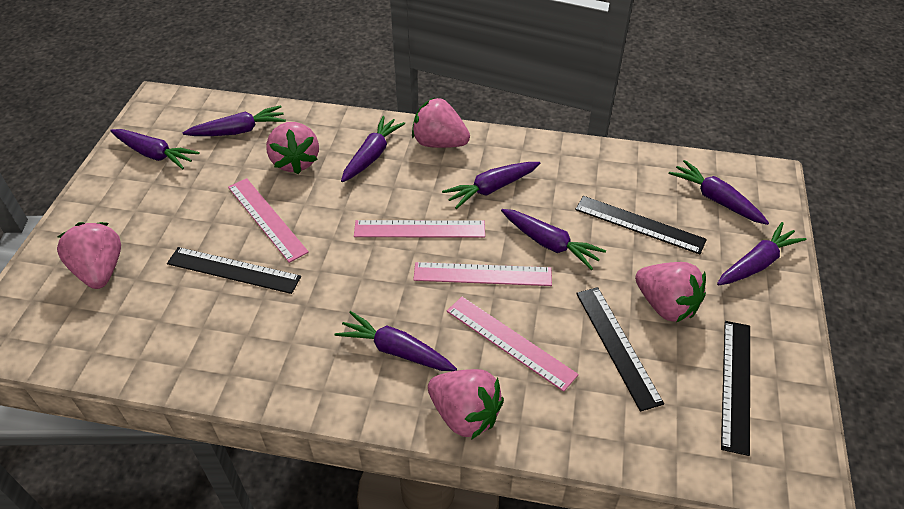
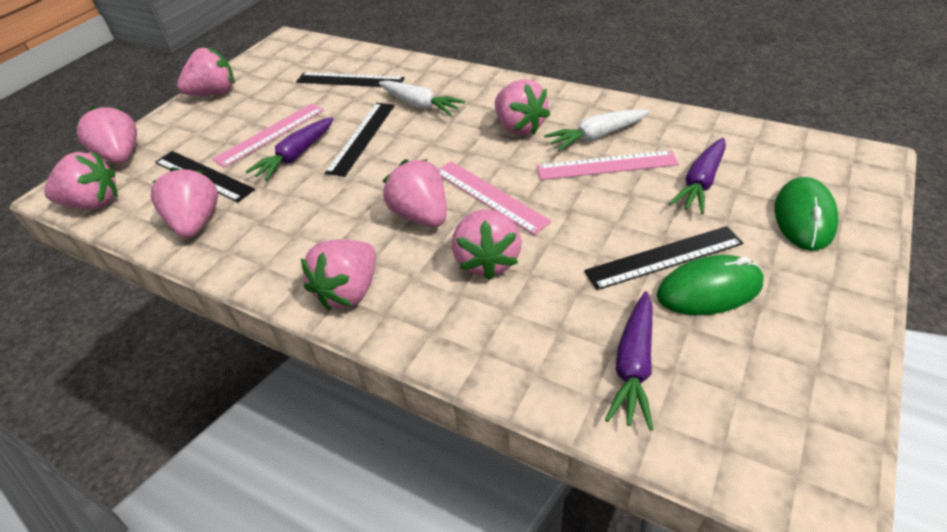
green mouse: none = 0 -> [657,255,764,315] [775,177,839,250] = 2
pink ruler: [228,178,309,263] [354,220,485,238] [413,262,552,286] [447,297,579,392] = 4 -> [212,103,324,168] [438,161,552,235] [537,150,679,180] = 3
pink strawberry: [57,222,121,289] [266,122,319,174] [412,98,470,148] [428,369,504,440] [635,262,706,322] = 5 -> [44,152,118,209] [75,106,137,163] [151,167,218,238] [177,47,235,96] [301,239,376,310] [383,159,447,227] [452,209,522,280] [495,79,550,135] = 8
purple carrot: [110,129,200,169] [183,105,286,136] [335,311,457,371] [341,116,405,182] [442,162,541,209] [501,209,606,270] [669,160,769,225] [717,222,806,285] = 8 -> [245,117,333,181] [605,291,653,431] [669,138,726,214] = 3
white carrot: none = 0 -> [379,80,465,115] [544,109,650,151] = 2

